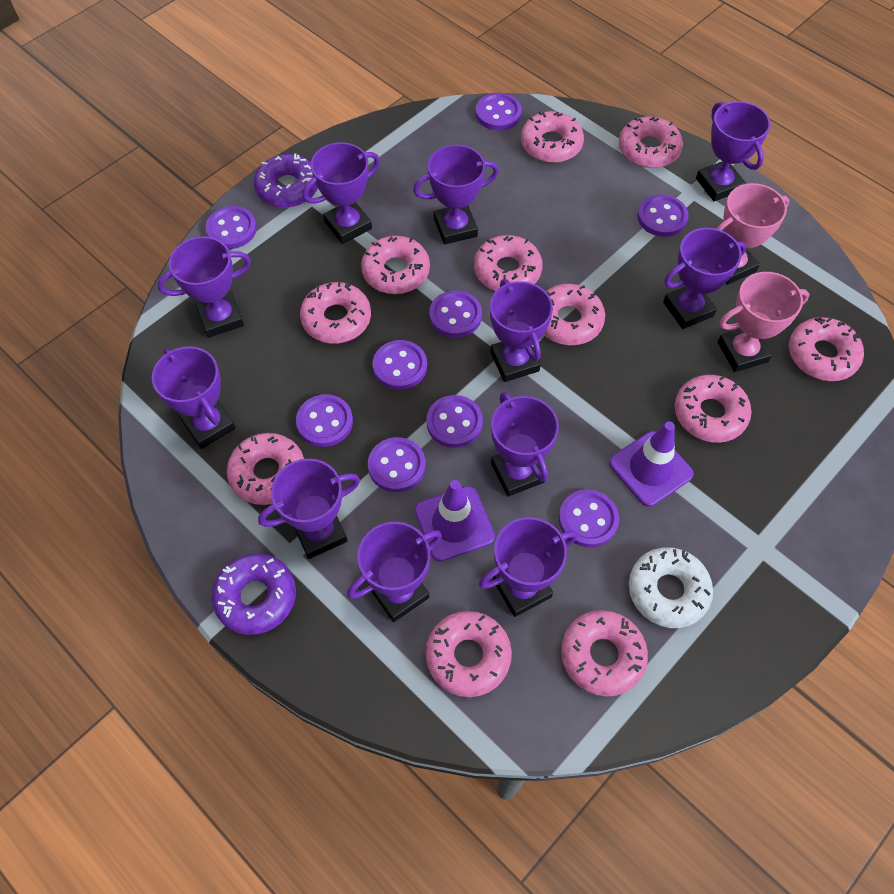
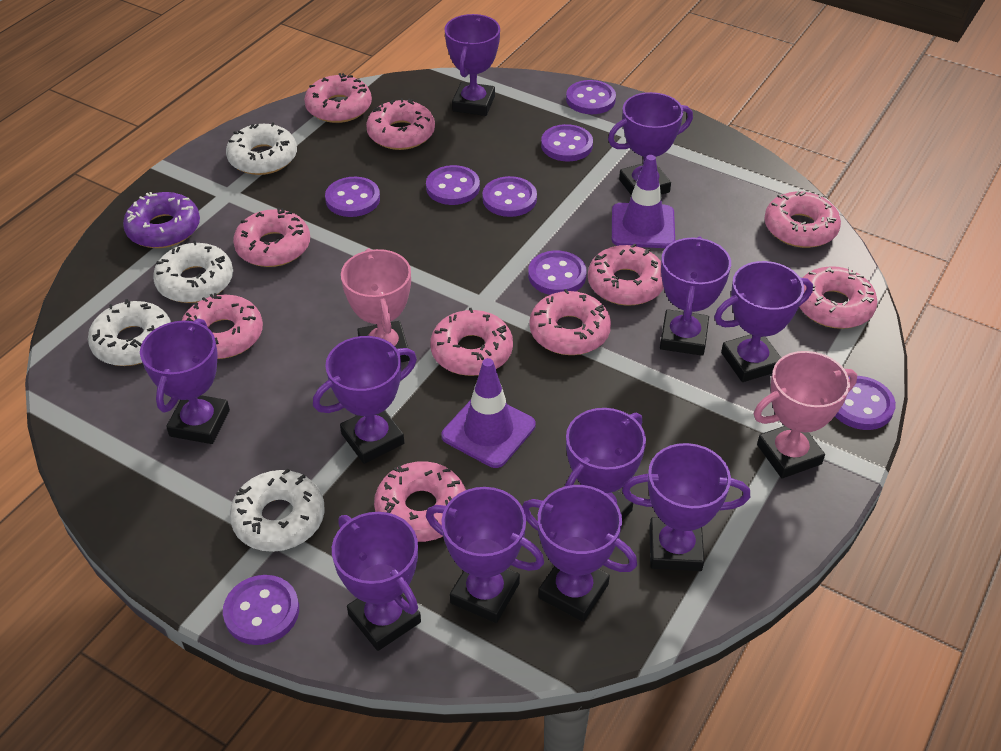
pink donut: [227,433,304,505] [300,281,371,344] [361,236,430,294] [426,611,512,697] [474,235,543,291] [521,111,584,163] [543,284,605,345] [561,610,648,697] [619,116,683,168] [675,375,751,443] [789,317,864,381] = 11 -> [181,293,263,359] [233,208,310,267] [304,73,372,123] [366,98,435,150] [374,461,466,542] [430,308,513,376] [529,289,611,355] [588,243,664,306] [764,191,841,248] [799,266,878,329] = 10
purple button: [205,206,257,249] [296,394,353,447] [368,437,426,492] [373,340,427,390] [426,395,483,448] [429,290,482,338] [475,93,522,130] [559,490,619,547] [637,194,689,237] = 9 -> [223,575,299,645] [325,177,380,217] [426,165,480,205] [482,176,537,217] [528,250,586,295] [541,124,593,162] [566,80,616,114] [835,376,896,430] = 8
purple donut: [211,554,296,635] [254,154,318,208] = 2 -> [123,192,200,248] = 1
white donut: [629,548,713,628] = 1 -> [88,299,171,366] [153,241,233,303] [226,122,297,175] [230,468,325,552] = 4

